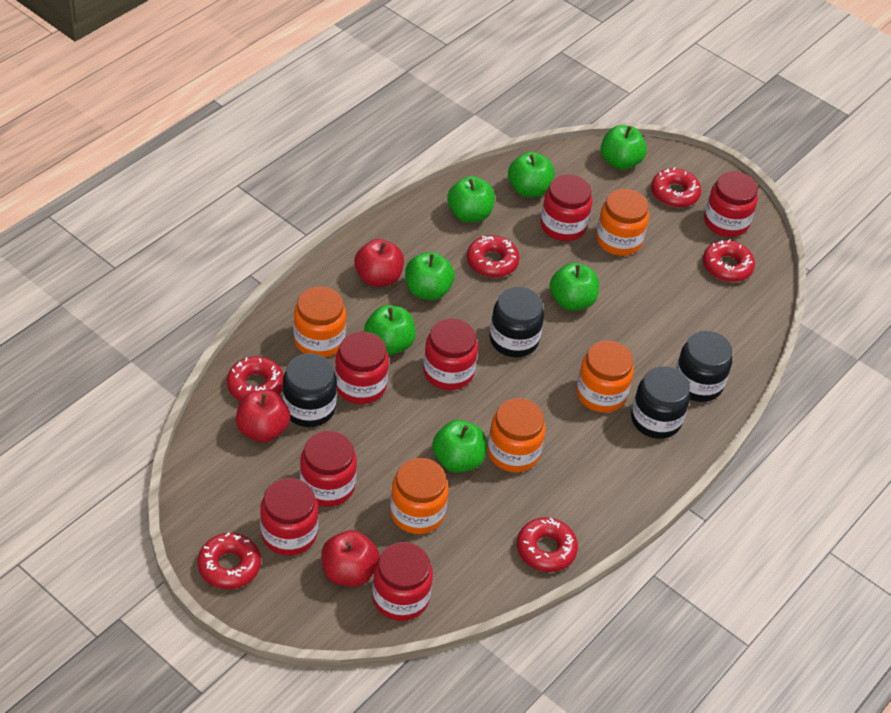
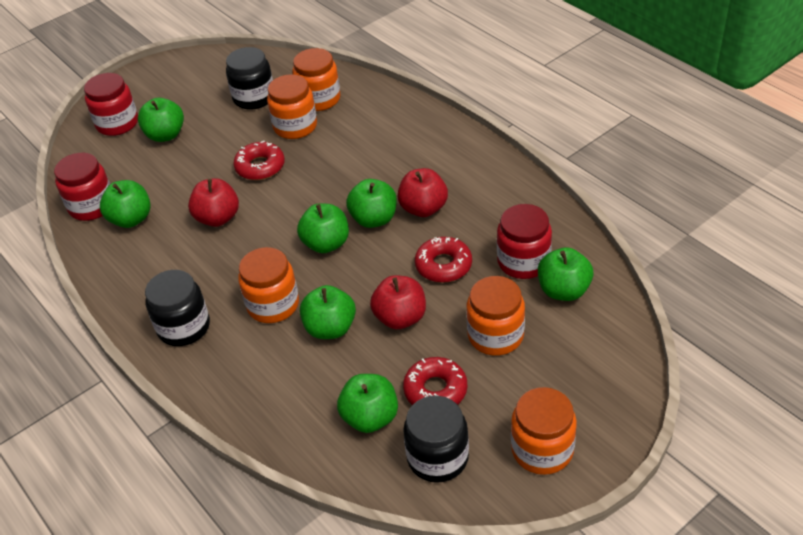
black jar: [282,353,337,427] [490,287,544,357] [631,366,690,439] [675,331,732,402] = 4 -> [145,270,210,346] [226,47,273,110] [403,396,469,483] = 3
red donut: [198,533,261,589] [227,356,284,401] [467,235,520,278] [517,517,578,572] [651,167,701,208] [703,239,755,282] = 6 -> [233,141,285,180] [403,357,467,405] [415,237,472,283] = 3
red jar: [260,478,318,556] [300,431,357,507] [335,331,389,404] [372,542,433,621] [423,318,478,390] [540,174,592,241] [704,171,758,237] = 7 -> [54,153,110,221] [84,73,138,136] [497,204,552,279] = 3

